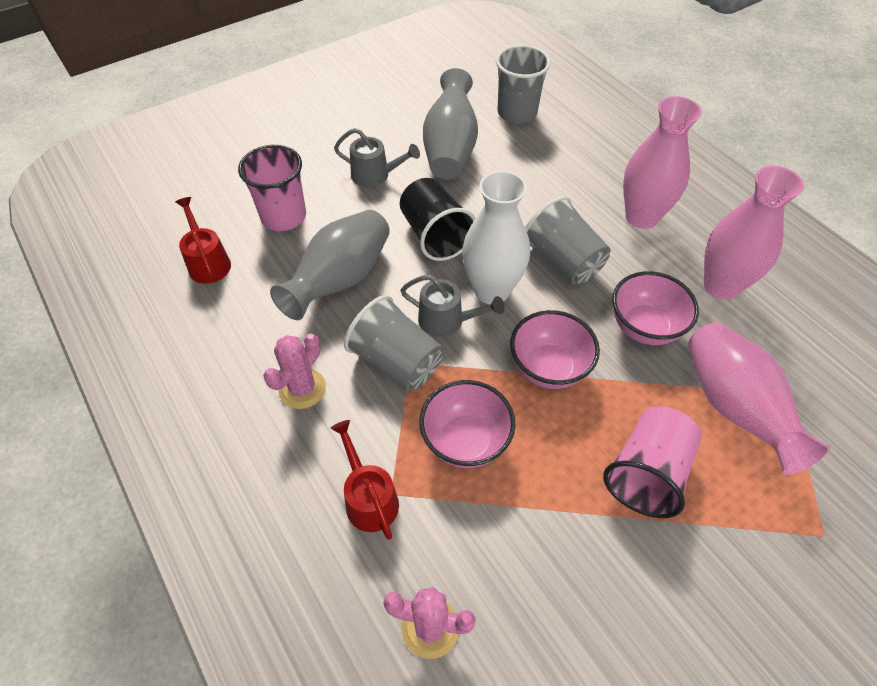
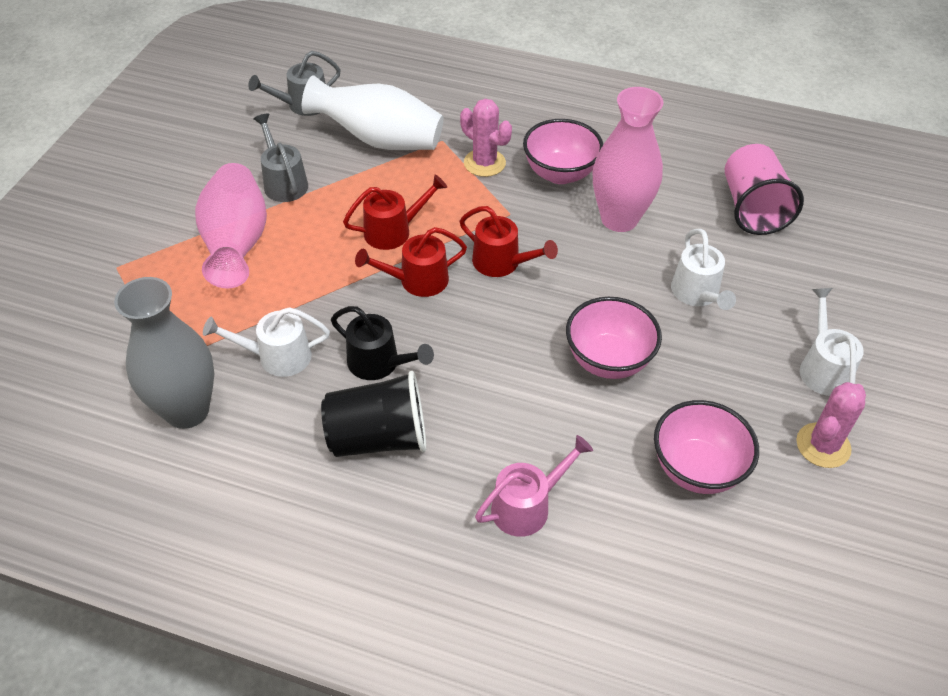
black watering can: none = 0 -> [331,306,434,380] = 1
grey cup: [344,295,443,391] [496,45,551,123] [525,196,611,284] = 3 -> none = 0
grey vase: [270,210,390,320] [423,68,478,180] = 2 -> [114,277,214,429] = 1
pink cup: [238,145,306,231] [603,406,702,518] = 2 -> [725,144,804,235] = 1
pink vase: [623,96,702,229] [688,322,830,475] [704,166,804,300] = 3 -> [195,163,267,288] [593,87,663,232] = 2
pink watering can: none = 0 -> [475,435,593,537] = 1
red watering can: [175,197,231,284] [331,420,399,540] = 2 -> [343,175,447,250] [355,227,467,297] [460,206,558,277] = 3
white watering can: none = 0 -> [203,307,330,377] [671,229,736,310] [800,288,864,396] = 3

